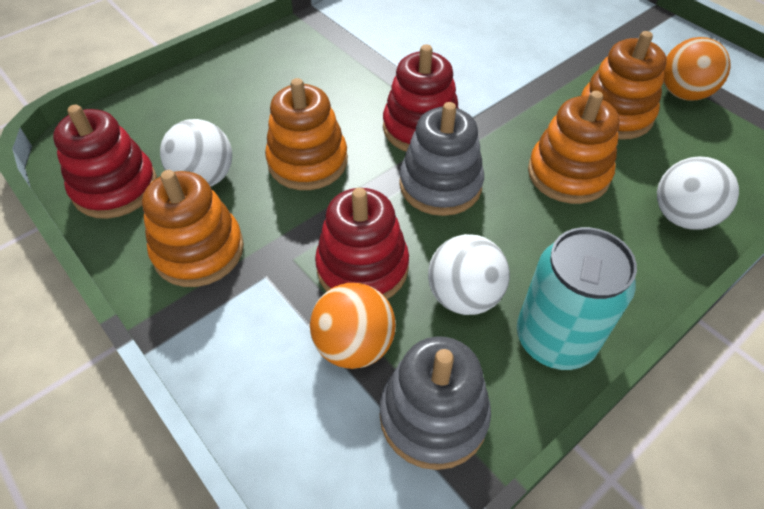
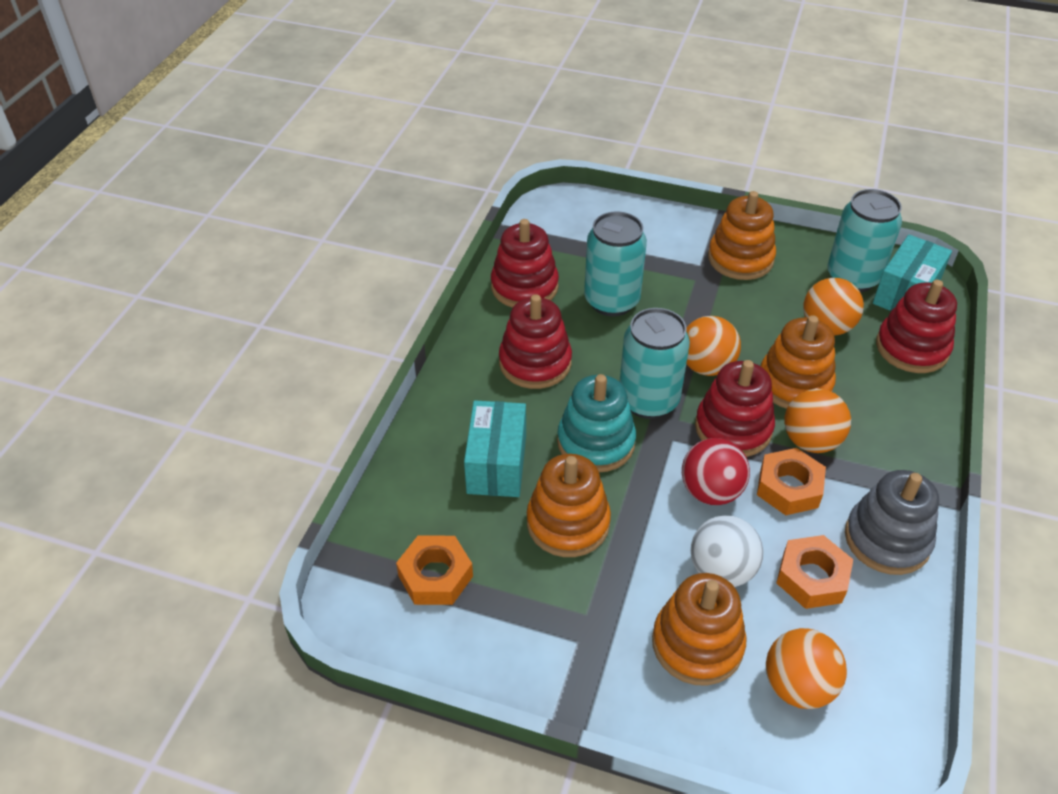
grey stacking toy: [380,336,491,470] [399,102,484,216] = 2 -> [845,470,939,575] = 1
orange ball: [310,283,396,369] [663,37,731,101] = 2 -> [686,316,741,376] [766,628,847,709] [784,389,851,453] [803,278,864,336] = 4
orange nut: none = 0 -> [396,535,473,605] [757,448,826,515] [776,535,853,609] = 3
red ball: none = 0 -> [682,438,750,505] = 1
red stacking toy: [53,105,157,219] [315,188,409,299] [383,44,459,151] = 3 -> [491,219,559,308] [499,294,572,389] [695,360,775,457] [876,280,957,373] = 4
turquoise box: none = 0 -> [464,400,526,497] [873,234,952,311] = 2
turquoise can: [517,227,637,370] = 1 -> [584,211,647,316] [620,308,690,419] [827,189,902,292] = 3
turquoise stacking toy: none = 0 -> [557,374,636,472] = 1
white ball: [160,119,232,187] [428,234,510,315] [657,156,739,230] = 3 -> [691,515,763,587] = 1

